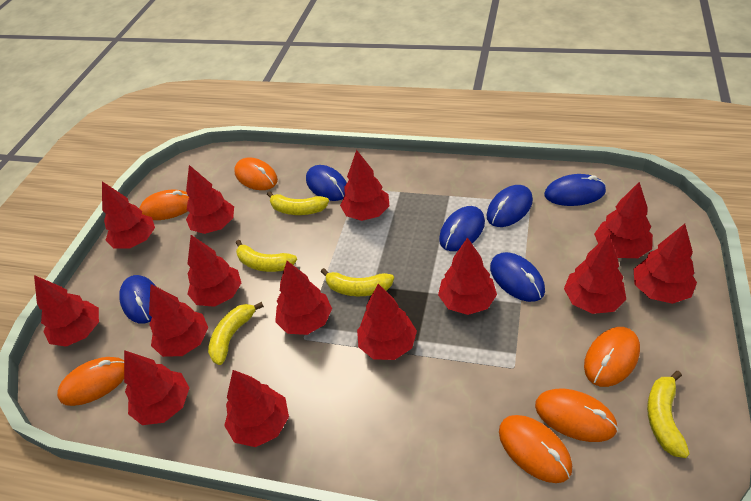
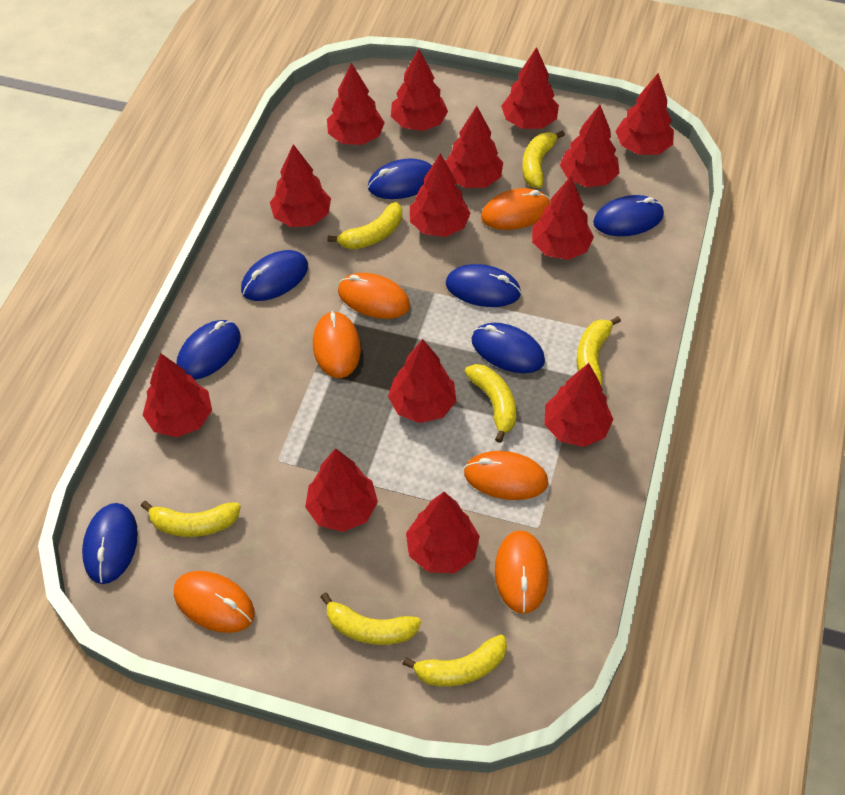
blue mouse: [119,275,156,323] [306,165,347,201] [439,206,485,251] [486,185,533,227] [490,252,545,302] [544,174,606,206] = 6 -> [82,503,138,584] [176,320,241,380] [241,250,308,301] [368,158,432,199] [446,264,521,307] [472,323,545,373] [593,195,664,236] = 7
yellow banana: [208,302,264,365] [236,240,297,272] [267,191,329,215] [321,268,394,296] [647,371,690,458] = 5 -> [141,501,241,537] [320,593,421,645] [327,202,402,249] [402,634,507,687] [464,364,516,443] [522,130,565,188] [576,316,621,387] = 7

